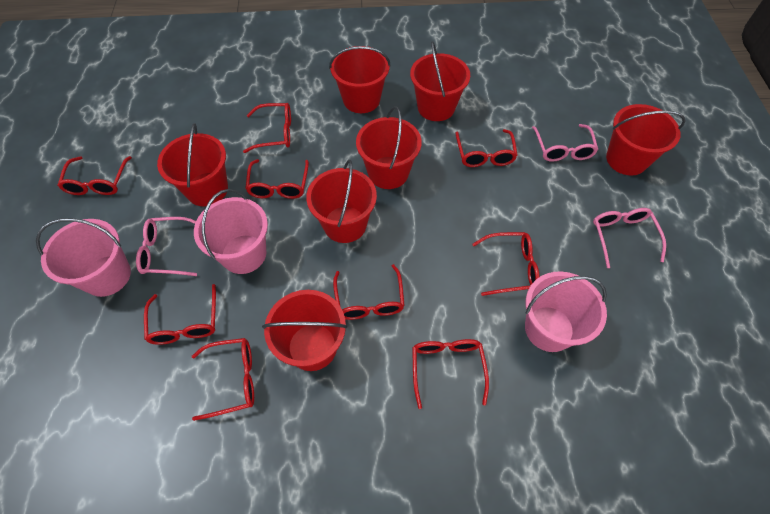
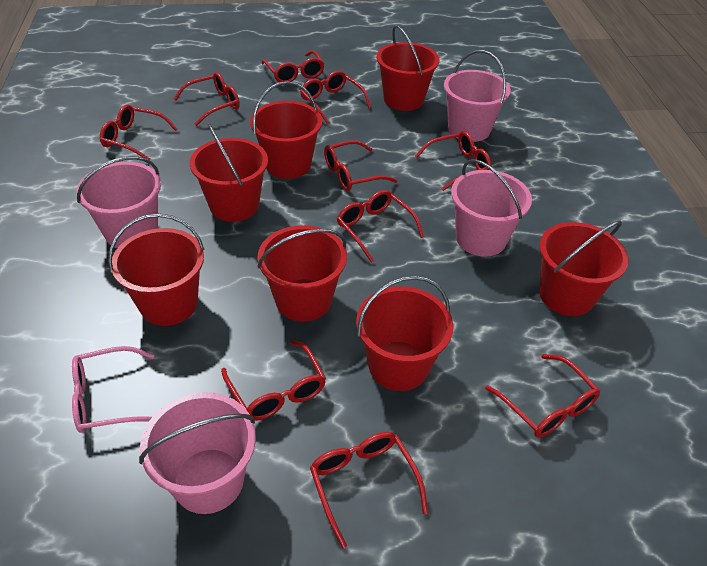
pink bucket: [36,218,131,297] [194,189,268,274] [525,272,607,352] = 3 -> [76,156,161,248] [139,392,256,514] [444,50,511,142] [451,159,532,257] = 4
pink glasses: [136,217,197,276] [532,124,598,162] [593,208,666,268] = 3 -> [72,346,154,433] = 1
red glasses: [57,156,132,195] [144,284,216,345] [192,338,254,421] [243,103,291,153] [245,159,309,199] [333,264,405,320] [412,339,489,409] [456,129,518,167] [473,232,540,296] = 9 -> [100,105,178,160] [174,72,240,126] [221,340,326,421] [261,50,324,82] [300,71,371,124] [310,432,428,548] [324,140,398,191] [337,190,424,263] [415,131,491,191] [485,354,600,438] = 10

